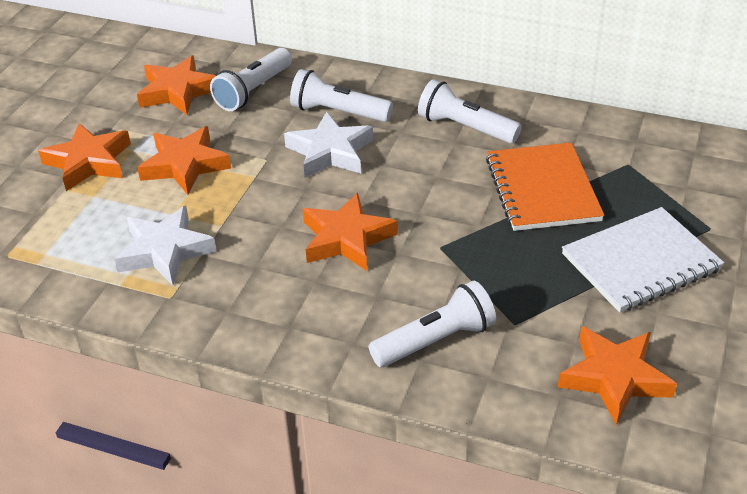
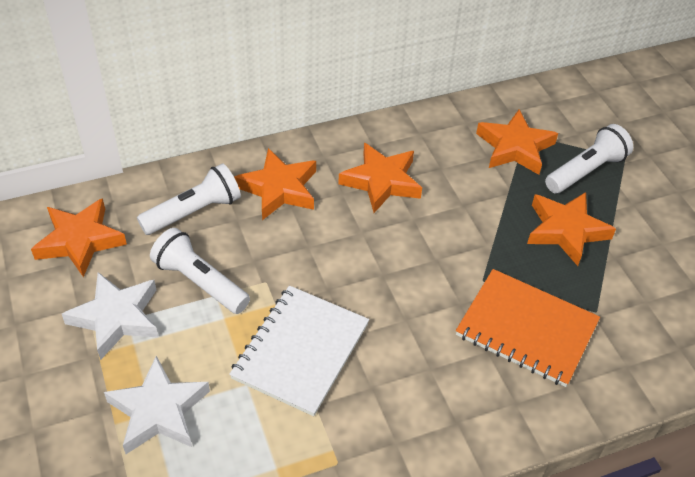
white flashlight: [210,48,292,111] [290,69,393,122] [368,281,496,367] [418,79,522,144] = 4 -> [137,164,241,235] [150,228,250,314] [545,124,633,193] = 3

